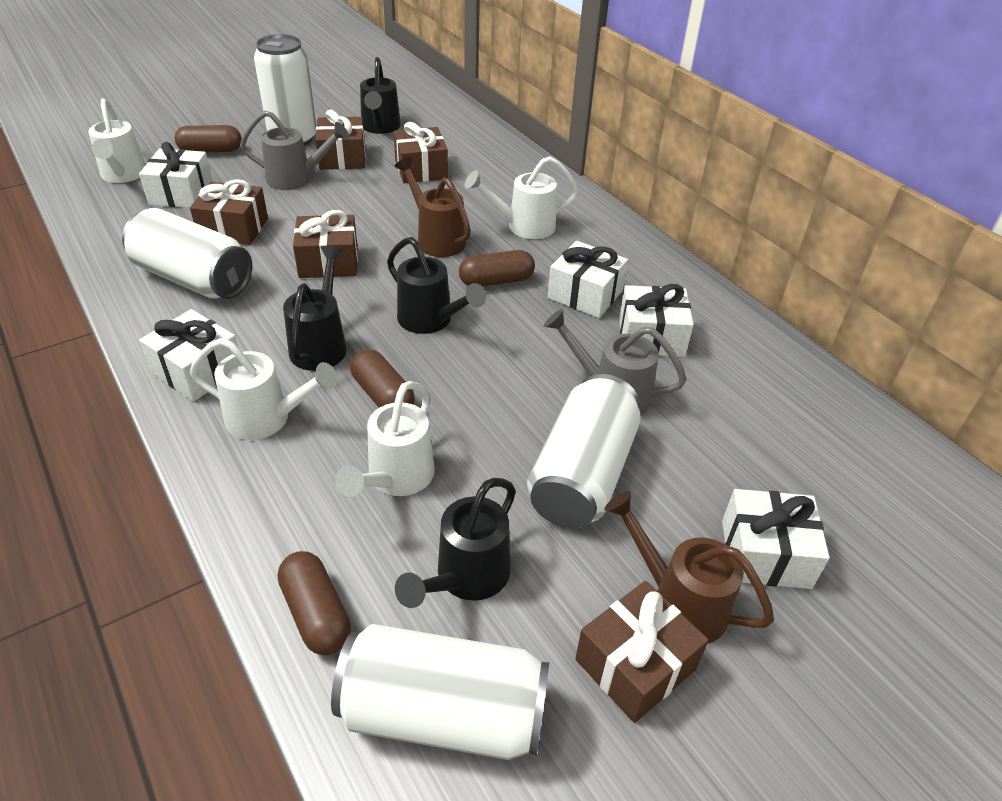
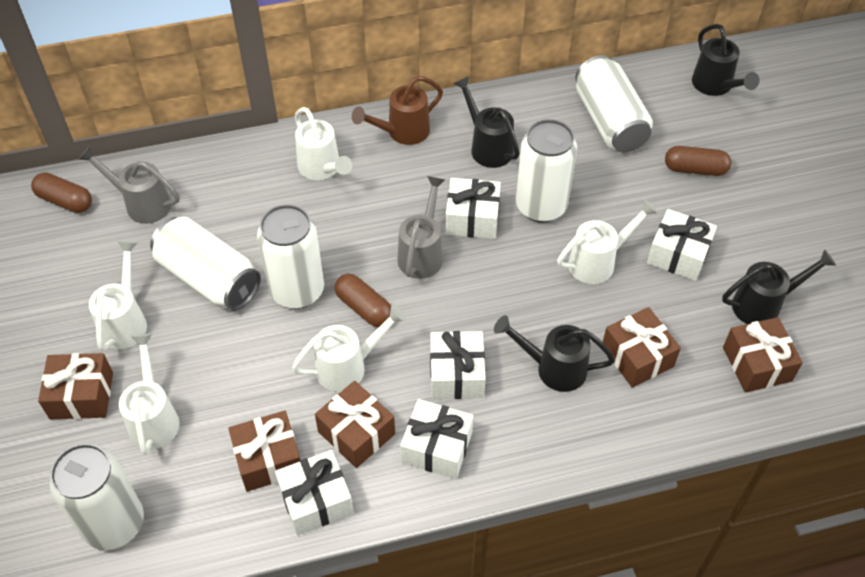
brown capsule: [175,125,242,152] [278,551,351,655] [350,349,415,408] [459,250,535,287] = 4 -> [31,173,92,213] [335,274,391,327] [665,146,731,176] = 3
brown watering can: [394,157,471,257] [604,491,774,644] = 2 -> [352,76,443,145] = 1
white can: [122,208,252,299] [254,34,317,146] [331,624,549,760] [527,374,641,529] = 4 -> [50,443,144,550] [150,217,261,311] [257,204,324,309] [516,119,577,223] [575,55,653,152] = 5
white watering can: [88,98,146,183] [190,338,338,440] [335,381,435,497] [465,156,579,239] = 4 -> [89,241,147,351] [119,333,180,455] [292,305,406,392] [295,107,352,180] [557,199,658,284] = 5

